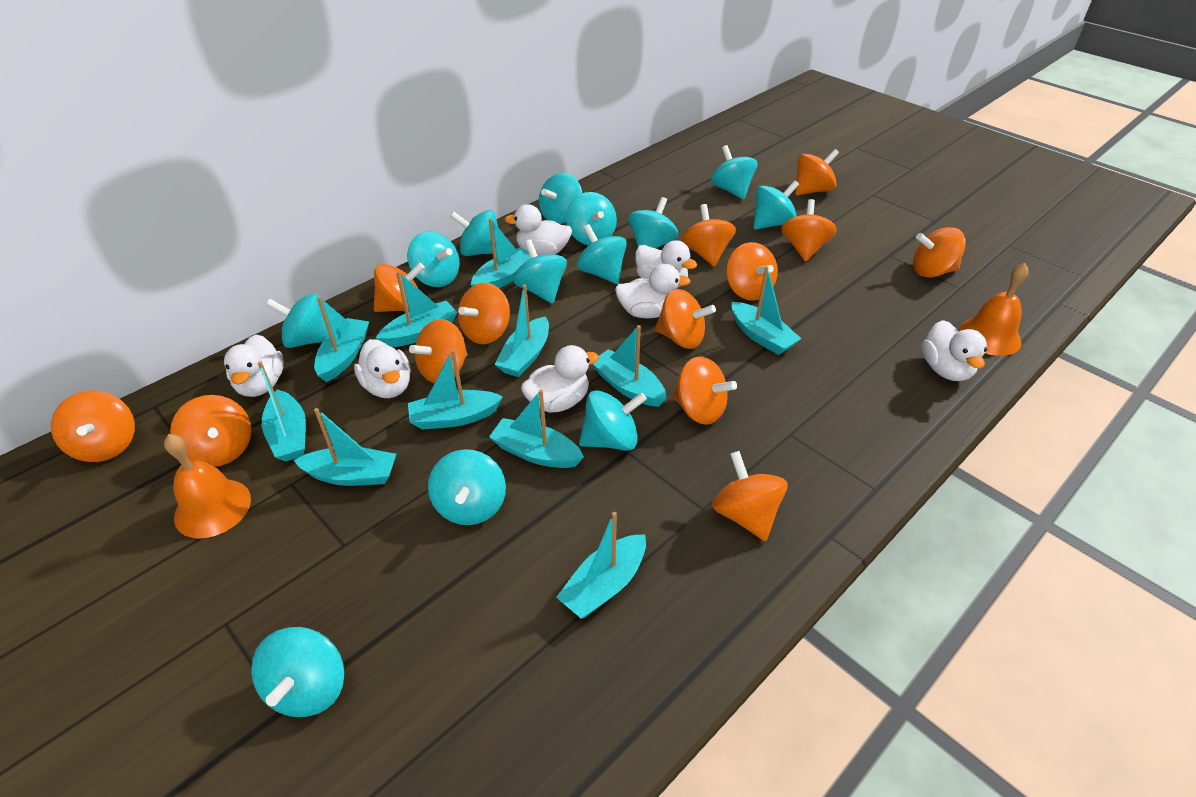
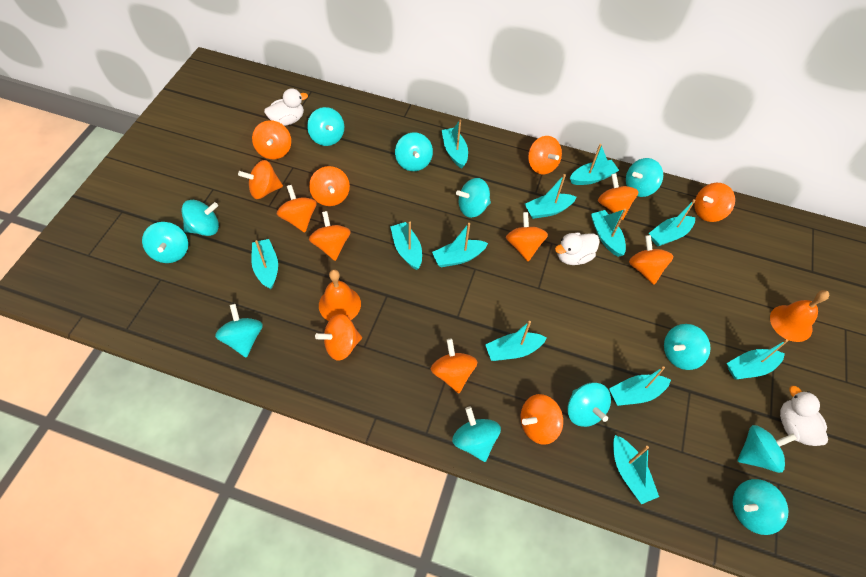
turquoise boat: [258,361,306,462] [293,408,396,486] [314,297,369,382] [376,271,458,347] [408,349,503,430] [471,218,531,288] [489,389,584,468] [494,284,549,377] [556,512,646,618] [593,325,667,407] [731,266,801,355] = 11 -> [251,239,278,289] [390,222,422,270] [432,223,488,267] [442,119,468,169] [485,321,547,361] [525,174,577,219] [570,144,619,185] [591,209,626,257] [609,366,671,406] [613,435,659,504] [649,199,696,247] [727,339,788,379] = 12
turquoise spinning top: [251,627,344,717] [266,293,329,348] [407,231,460,287] [428,449,506,525] [450,210,498,256] [513,240,567,304] [539,173,582,224] [566,192,617,245] [577,224,627,284] [579,390,647,451] [628,197,678,249] [711,145,757,200] [754,180,799,230] = 13 -> [142,222,188,263] [182,200,219,236] [215,304,263,358] [307,107,344,146] [395,133,433,171] [452,407,501,462] [456,178,491,218] [567,382,611,427] [626,158,663,197] [664,324,711,370] [733,479,788,535] [738,425,797,473] = 12
white duck: [224,334,284,397] [354,339,411,398] [505,204,572,256] [521,345,599,413] [615,264,691,318] [635,240,697,288] [921,320,987,381] = 7 -> [264,88,308,126] [555,233,600,265] [780,386,828,446] = 3

